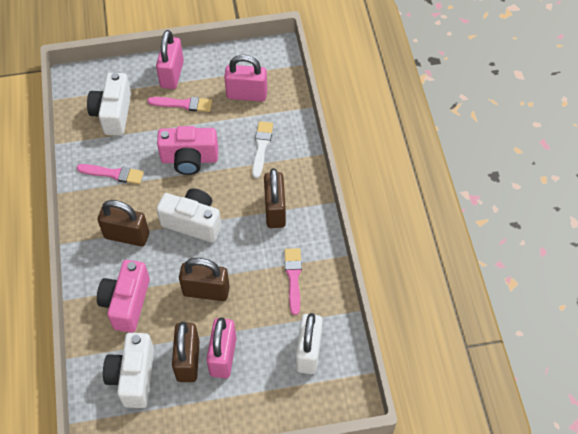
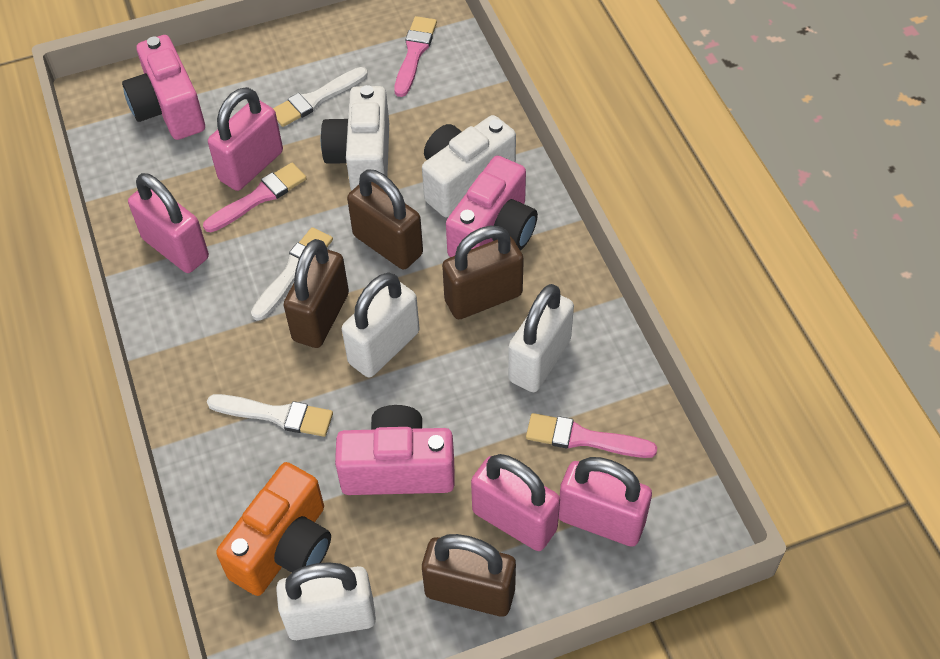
orange camera: none = 0 -> [216,462,331,596] = 1
pink camera: [97,260,150,333] [157,126,218,175] = 2 -> [122,35,205,140] [335,405,455,495] [446,155,538,257] = 3
pink padlock: [156,30,184,89] [206,317,237,378] [224,55,267,101] = 3 -> [128,173,209,273] [208,87,283,191] [471,454,560,551] [559,457,652,547] = 4
white brush: [252,121,273,178] = 1 -> [207,394,333,437] [251,227,333,321] [273,67,367,127] = 3
white camera: [87,73,131,136] [103,333,154,408] [156,188,222,243] = 3 -> [321,85,389,191] [422,115,516,218] = 2
white padlock: [296,313,323,374] = 1 -> [276,562,376,640] [342,273,420,377] [508,284,574,392] = 3

